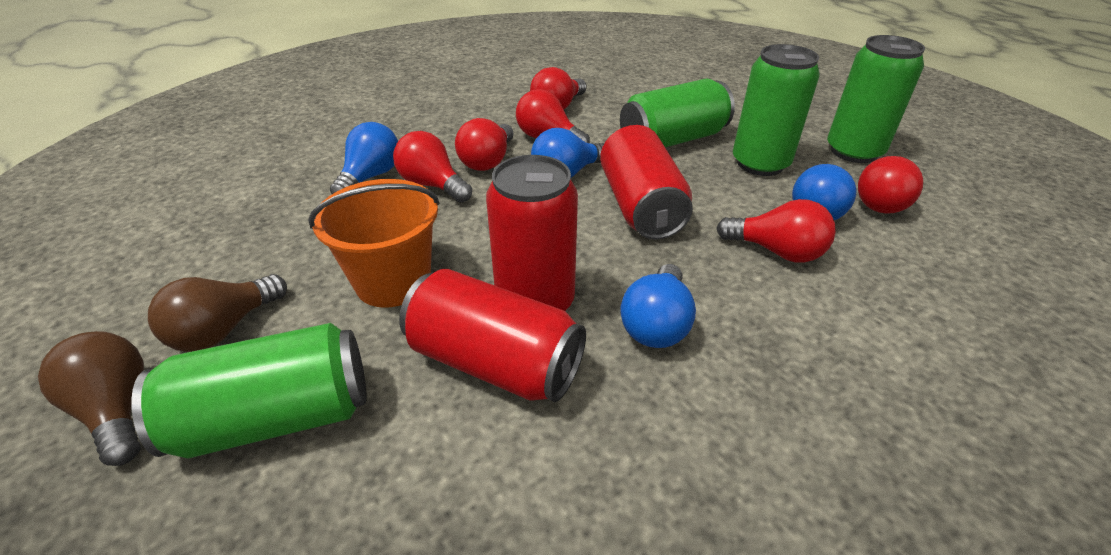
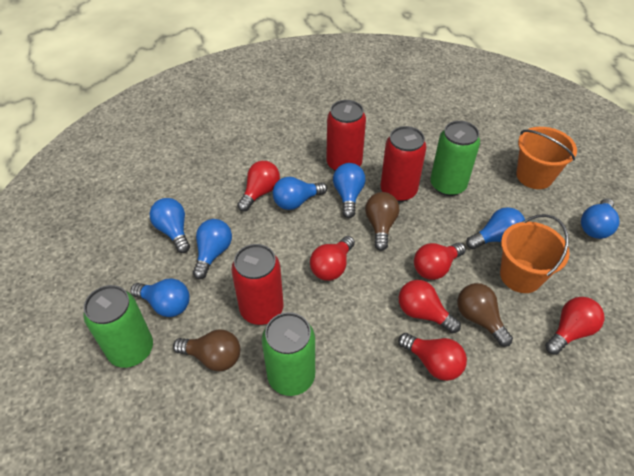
blue light bulb: [330,122,398,194] [531,128,604,178] [620,264,696,348] [792,164,856,220] = 4 -> [130,278,190,317] [150,198,190,253] [193,219,232,279] [273,177,327,210] [333,163,365,218] [466,207,525,249] [581,198,620,239] = 7
brown light bulb: [38,331,144,466] [148,274,287,352] = 2 -> [173,329,240,371] [365,192,399,251] [457,283,513,347] = 3
green can: [131,323,367,459] [620,79,735,147] [733,44,820,176] [827,35,925,163] = 4 -> [83,285,153,368] [262,312,315,396] [430,121,480,196] = 3
orange bucket: [308,179,440,308] = 1 -> [500,214,570,293] [516,127,577,189] = 2

